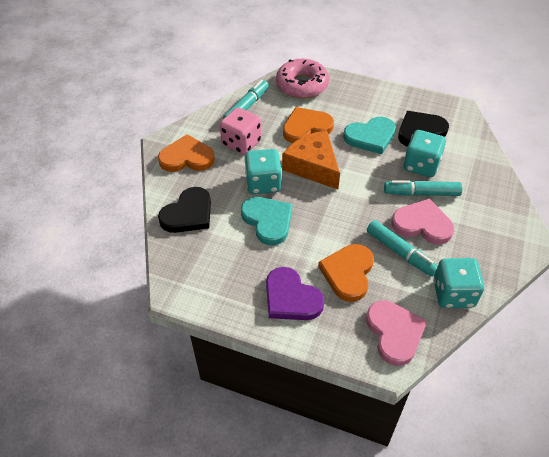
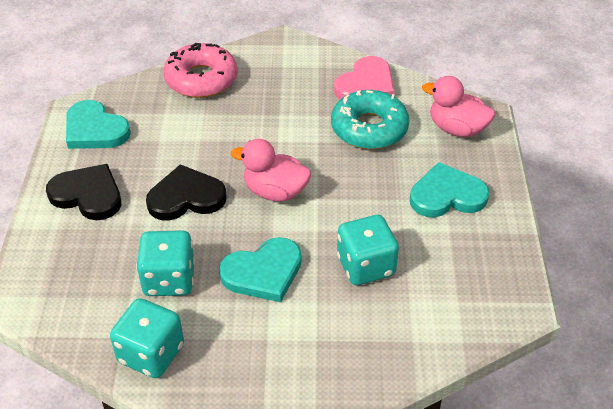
orange cheese: [282,130,340,189] = 1 -> none = 0
orange heart: [158,134,215,172] [283,107,334,143] [318,244,374,302] = 3 -> none = 0
pink dice: [220,107,261,155] = 1 -> none = 0
pink duck: none = 0 -> [231,139,311,201] [422,76,495,137] = 2
pink heart: [366,300,427,366] [391,198,454,244] = 2 -> [334,56,394,100] = 1
purple heart: [266,267,325,320] = 1 -> none = 0
turquoise donut: none = 0 -> [331,90,410,149] = 1
turquoise heart: [241,197,292,245] [343,117,396,154] = 2 -> [66,100,131,149] [219,237,302,302] [410,162,490,217] = 3
turquoise marker: [223,80,269,119] [367,220,438,277] [384,180,463,196] = 3 -> none = 0

